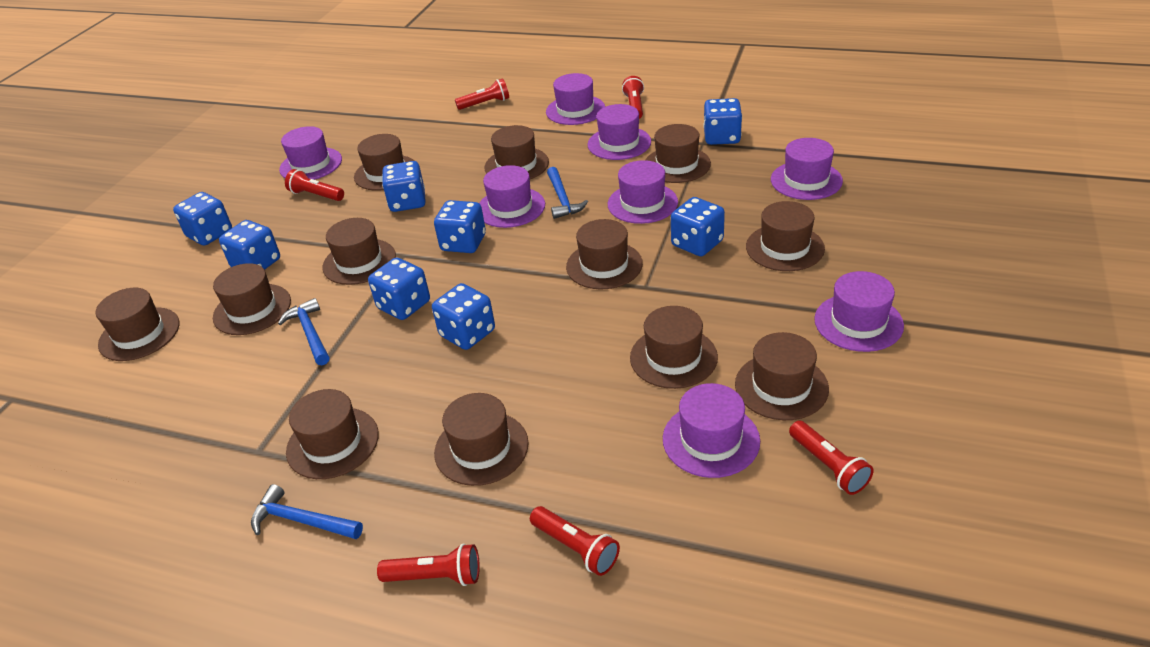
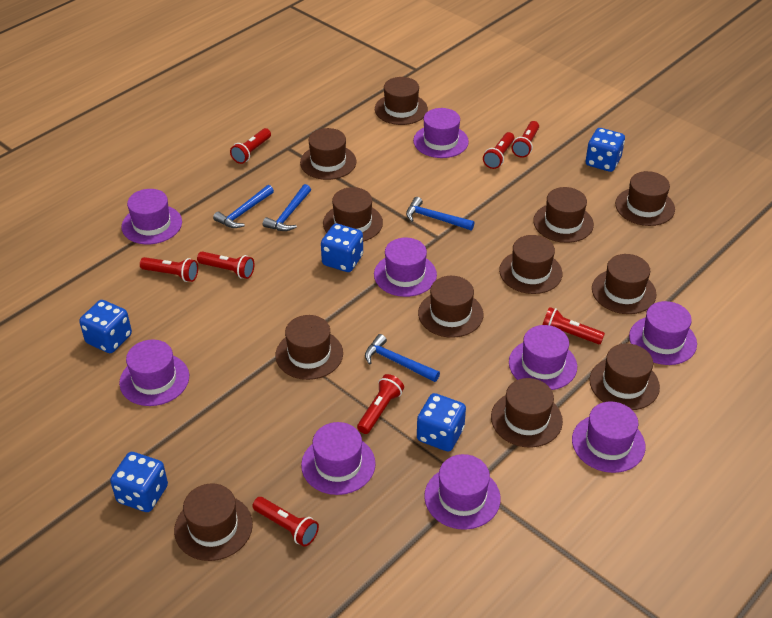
blue dice: [173,192,232,246] [219,220,280,270] [368,257,430,320] [382,161,425,212] [432,283,495,350] [434,200,486,253] [671,197,725,257] [703,98,742,145] = 8 -> [79,300,132,353] [110,452,168,512] [321,224,363,272] [417,393,466,452] [586,128,625,172] = 5
blue hammer: [251,484,363,539] [278,298,329,365] [547,167,588,219] = 3 -> [213,185,274,228] [263,184,311,231] [365,334,440,382] [406,197,475,231] = 4
purple hat: [279,126,342,180] [479,165,545,228] [546,73,605,125] [587,104,651,160] [608,160,678,224] [663,383,760,478] [771,138,843,200] [814,271,904,352] = 8 -> [119,339,189,406] [121,189,182,244] [301,422,376,495] [374,237,437,297] [413,108,469,158] [424,454,501,530] [509,325,577,390] [572,401,646,473] [629,301,697,365] = 9
red flashlight: [285,169,344,201] [377,544,480,586] [455,78,509,110] [530,506,620,576] [622,76,644,119] [789,421,873,495] = 6 -> [140,257,198,282] [197,251,254,279] [230,128,271,164] [252,497,319,547] [357,374,404,434] [483,132,515,169] [512,121,539,158] [542,307,605,344] = 8

